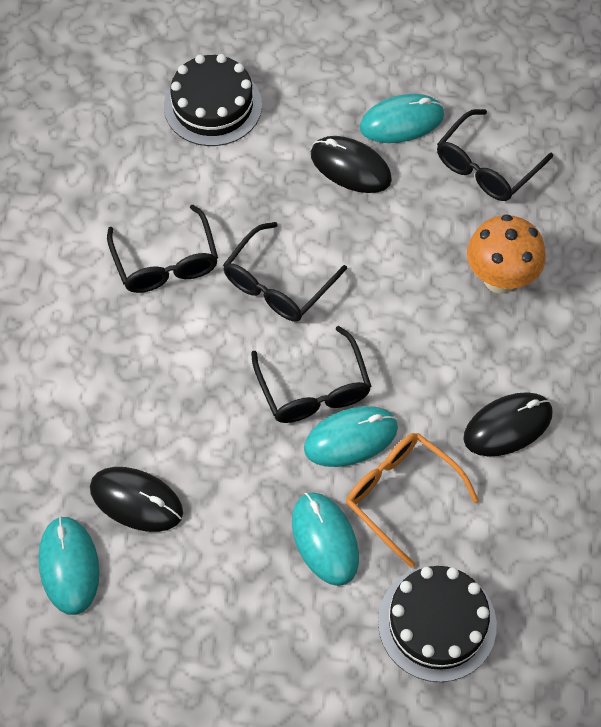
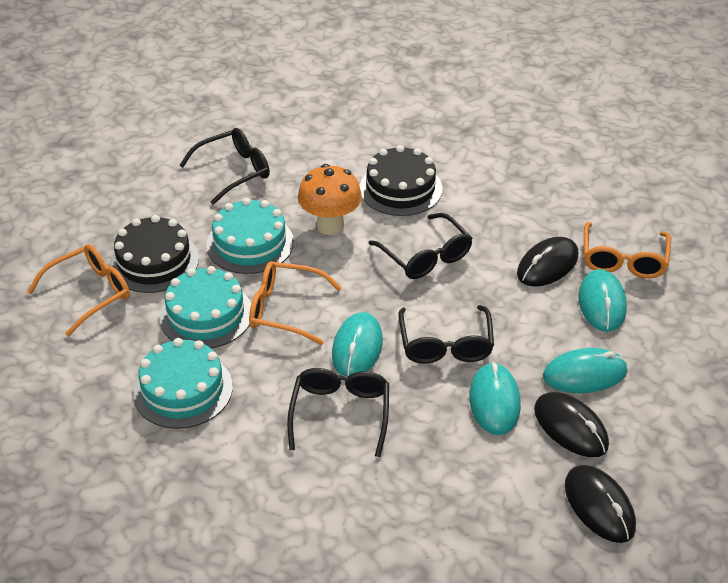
orange glasses: [346,433,479,568] = 1 -> [27,244,130,337] [249,261,342,345] [584,222,671,278] = 3
turquoise cake: none = 0 -> [133,338,233,429] [159,266,251,348] [206,198,294,274] = 3

